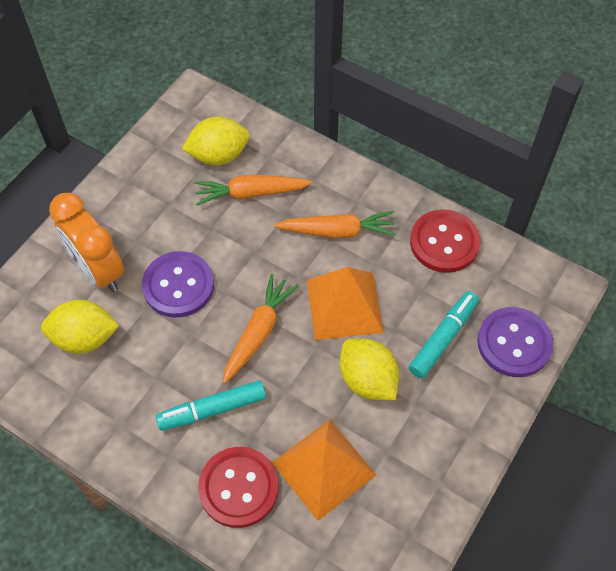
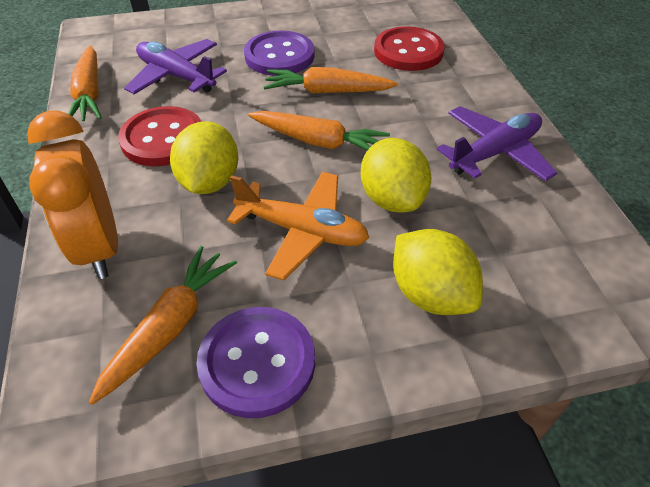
orange carrot: [194,175,313,205] [223,274,299,384] [274,211,396,238] = 3 -> [68,46,102,121] [89,246,237,405] [248,111,390,151] [264,67,398,93] = 4
orange plane: none = 0 -> [227,172,369,280] = 1
orange pyramid: [272,419,377,521] [307,267,384,340] = 2 -> none = 0
purple plane: none = 0 -> [124,39,227,94] [437,106,557,181] = 2
turquoise marker: [156,380,266,431] [408,291,479,379] = 2 -> none = 0

